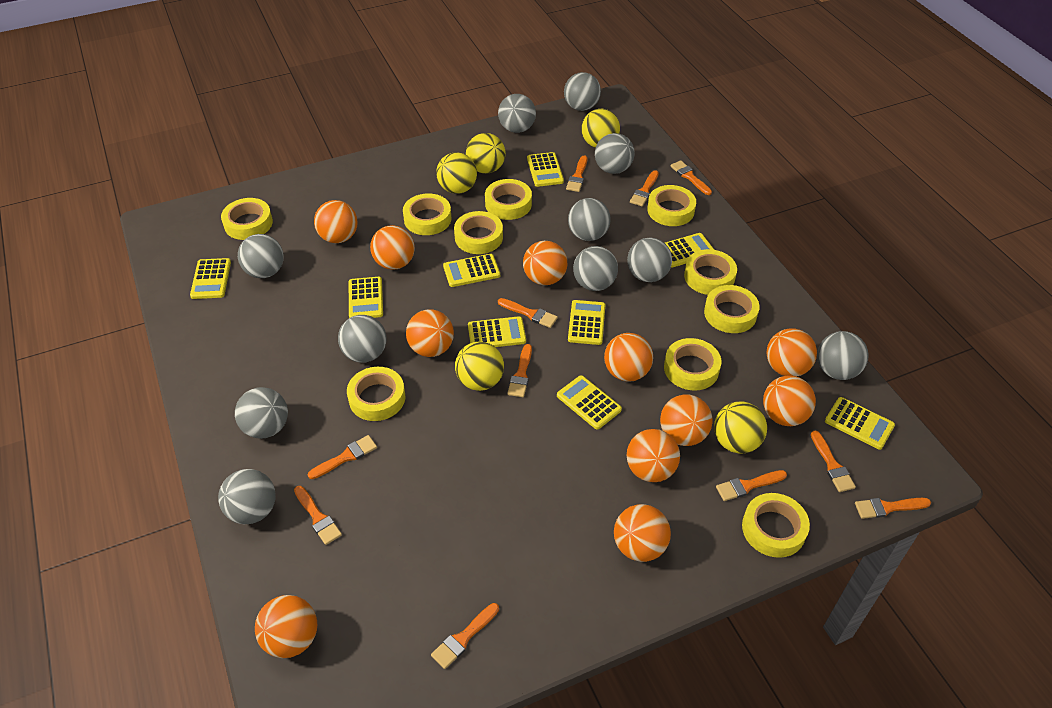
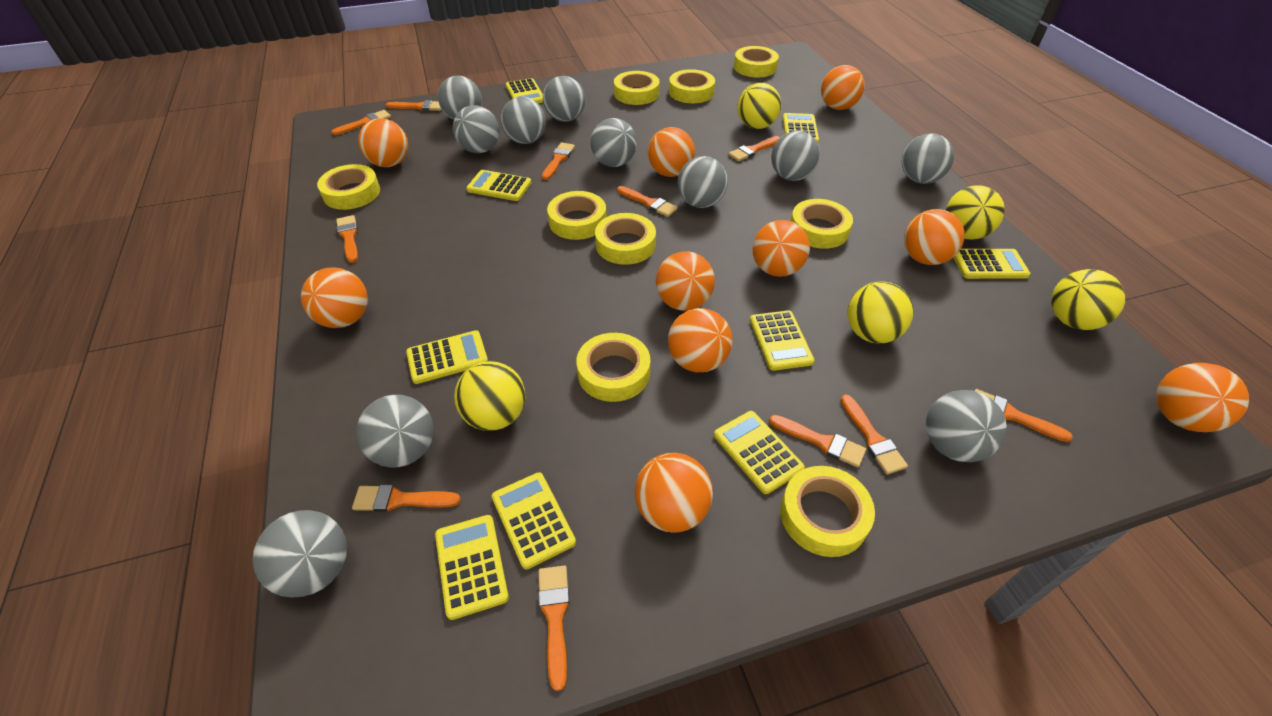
orange ball: [255,595,317,658] [314,200,358,243] [370,225,415,270] [406,309,454,357] [523,241,567,285] [604,333,653,381] [614,504,671,562] [627,429,680,482] [660,394,712,446] [763,376,816,426] [767,328,817,376] = 11 -> [301,267,368,328] [358,118,408,167] [635,453,713,533] [648,127,695,177] [656,251,715,311] [668,308,733,372] [753,220,810,277] [821,65,865,110] [904,209,964,265] [1156,363,1249,432] = 10
yellow tape: [221,198,273,240] [347,367,405,421] [403,193,452,235] [454,211,503,254] [485,179,532,220] [647,185,696,226] [664,338,721,390] [684,249,737,295] [704,285,760,333] [742,493,810,558] = 10 -> [317,164,380,210] [547,191,606,240] [576,333,650,402] [595,213,656,265] [614,71,660,105] [669,69,715,103] [734,46,779,78] [780,466,875,557] [791,199,853,249] = 9

